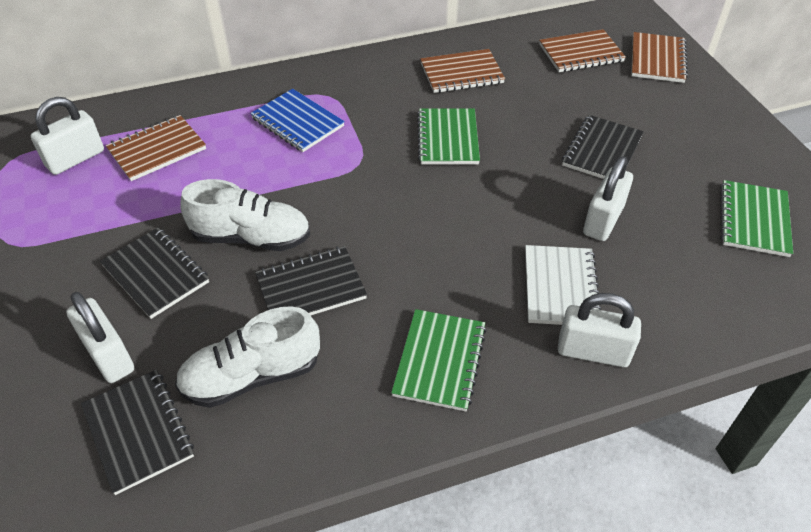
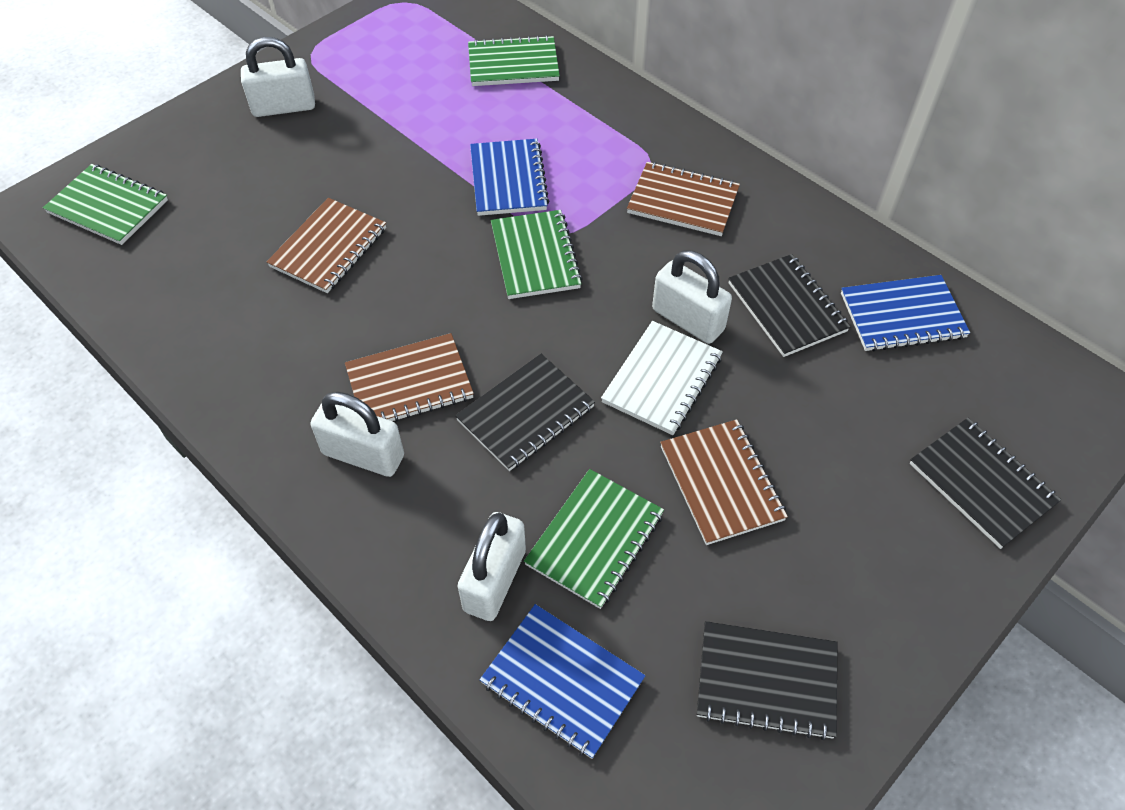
blue notebook: [250,89,345,152] = 1 -> [470,139,549,216] [480,604,645,759] [841,275,970,352] = 3
green notebook: [391,309,487,411] [417,108,480,165] [720,180,793,257] = 3 -> [43,164,168,245] [468,35,560,86] [491,210,583,299] [524,469,664,609] = 4
white shoe: [175,306,320,408] [180,179,310,251] = 2 -> none = 0

